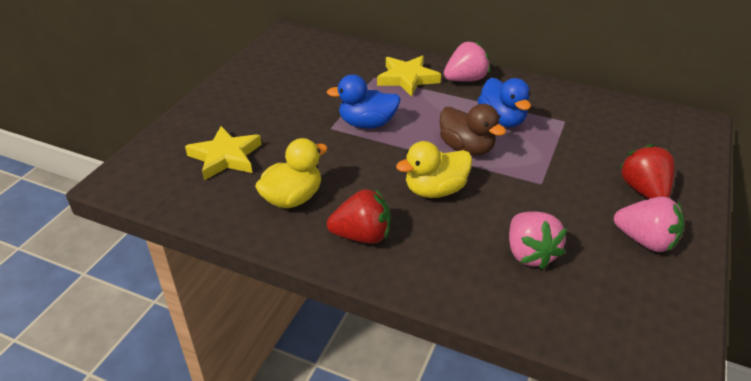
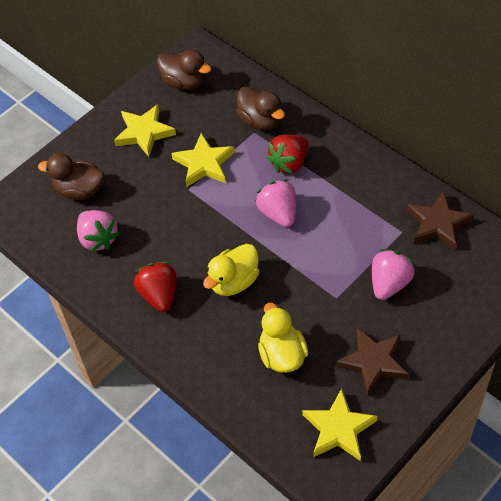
blue duck: [327,74,401,129] [478,78,531,127] = 2 -> none = 0
brown duck: [439,104,506,156] = 1 -> [38,153,104,200] [157,50,211,90] [236,86,285,131] = 3
brown star: none = 0 -> [336,327,409,396] [407,191,474,251] = 2
yellow star: [185,126,262,180] [377,55,441,97] = 2 -> [114,104,176,157] [171,133,235,187] [302,388,378,461] = 3

